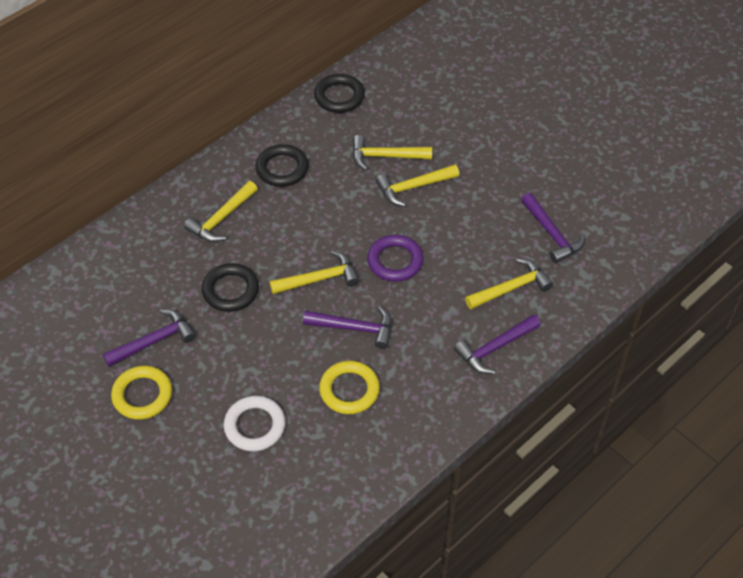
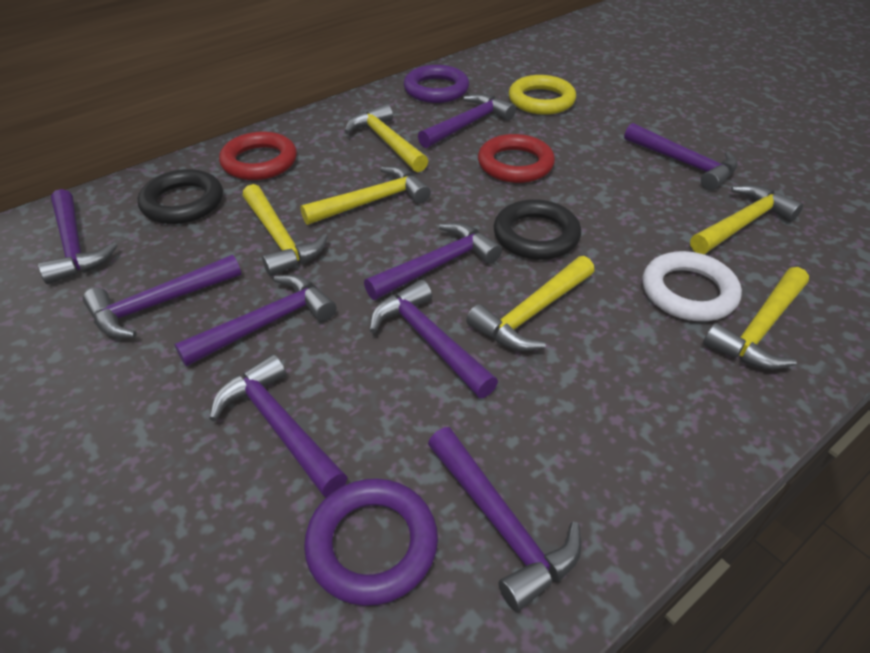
black ring: [202,263,259,312] [256,144,309,187] [314,74,365,113] = 3 -> [138,169,223,224] [493,199,581,260] = 2
purple hammer: [103,309,196,367] [303,306,392,349] [454,314,541,374] [521,193,585,263] = 4 -> [38,189,118,284] [83,255,241,338] [174,274,336,367] [209,354,347,497] [364,222,502,300] [369,279,498,398] [418,94,516,148] [428,427,582,612] [624,123,738,190] = 9
purple ring: [367,235,423,282] = 1 -> [304,478,438,606] [404,65,469,103] = 2
red ring: none = 0 -> [219,132,297,180] [478,134,555,183] = 2
yellow hammer: [184,181,258,242] [269,250,360,294] [353,135,432,171] [375,164,459,207] [465,258,553,309] = 5 -> [243,184,328,276] [300,166,431,225] [344,104,428,172] [466,256,594,351] [690,185,803,254] [703,267,809,370] = 6
yellow ring: [111,366,172,420] [319,360,380,414] = 2 -> [509,75,576,115] = 1

